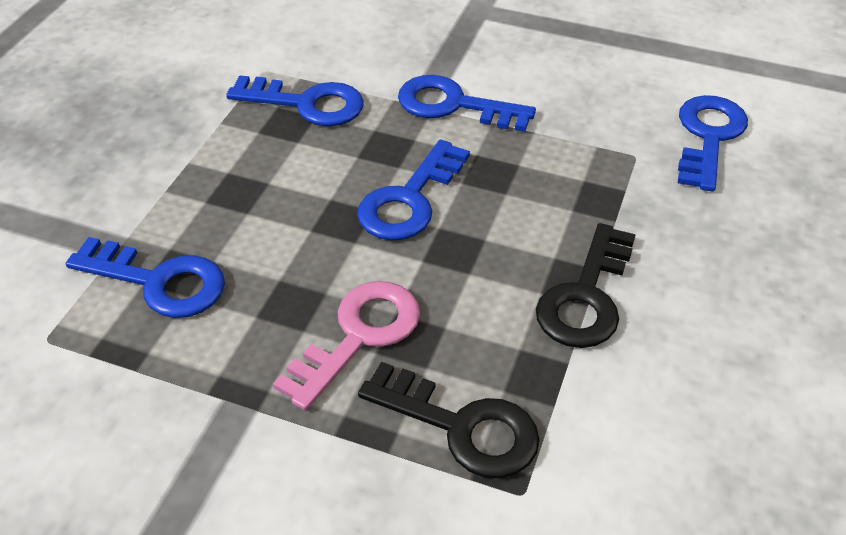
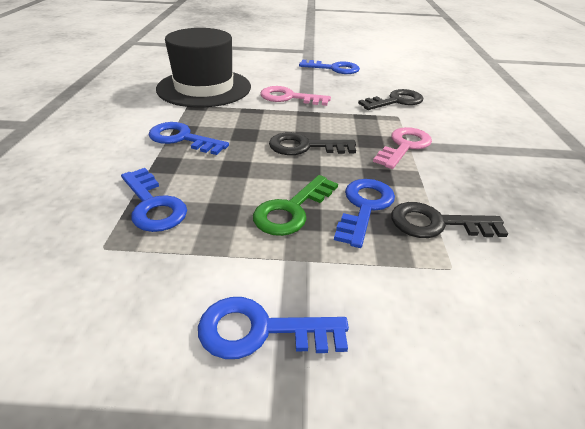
black hat: none = 0 -> [156,28,251,108] = 1
black key: [358,362,540,478] [536,223,636,348] = 2 -> [269,132,356,155] [358,89,423,110] [391,202,508,238] = 3
green key: none = 0 -> [253,175,338,236] = 1
pink key: [273,281,420,411] = 1 -> [260,86,331,106] [373,127,432,169] = 2

